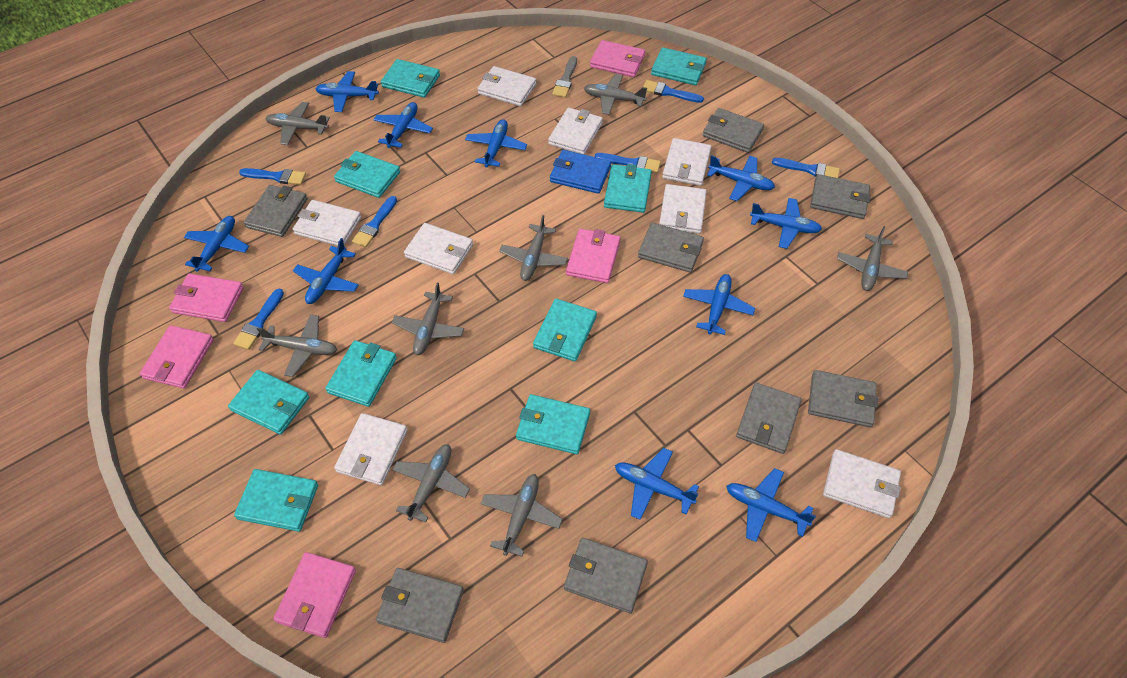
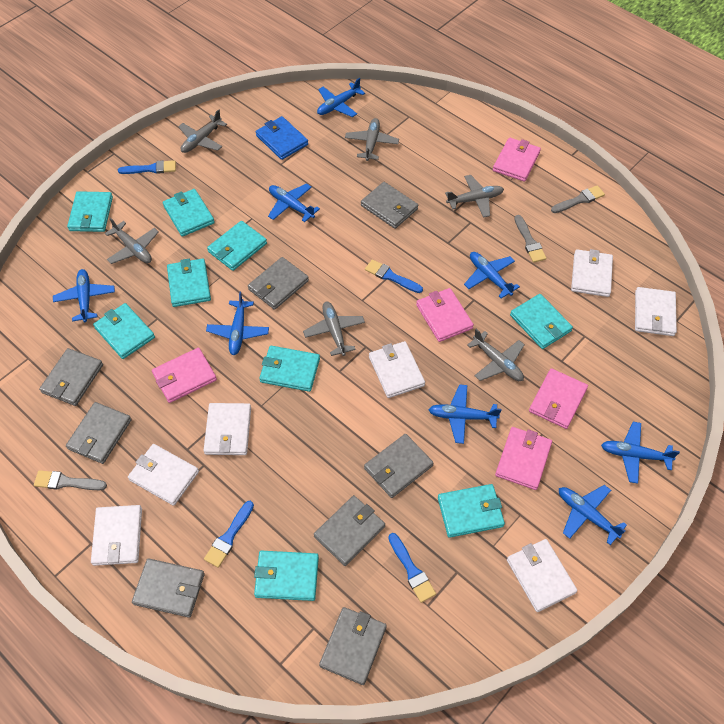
blue brush: [233,289,284,350] [239,168,306,185] [352,196,397,248] [595,153,661,173] [643,80,704,103] [772,158,840,178] = 6 -> [118,160,176,174] [204,501,254,568] [365,259,423,293] [388,533,436,603] = 4
blue plane: [184,216,249,272] [293,238,359,304] [316,71,379,112] [373,102,433,148] [465,119,527,168] [615,448,699,520] [683,274,755,335] [707,155,775,201] [726,468,816,542] [750,198,822,249] = 10 -> [53,269,115,322] [206,292,269,355] [268,183,320,222] [317,78,365,117] [428,384,501,444] [464,252,520,299] [559,485,627,545] [601,422,680,484] = 8
grey brush: [552,56,577,98] = 1 -> [34,470,107,490] [514,215,547,263] [551,185,605,213] = 3
grey plane: [257,314,337,377] [265,102,330,145] [392,283,464,355] [392,444,470,523] [481,474,563,557] [499,215,568,281] [584,74,647,115] [837,226,908,291] = 8 -> [105,217,159,264] [178,109,227,153] [303,302,365,356] [345,118,399,161] [445,175,504,218] [467,329,525,381] = 6
white wallet: [293,200,361,246] [334,413,408,485] [404,223,473,274] [477,66,536,106] [548,108,603,154] [659,184,707,234] [662,138,712,186] [823,449,901,518] = 8 -> [91,505,142,566] [128,444,199,506] [203,403,251,455] [369,341,425,398] [507,539,578,612] [571,249,613,297] [635,287,677,336] = 7

